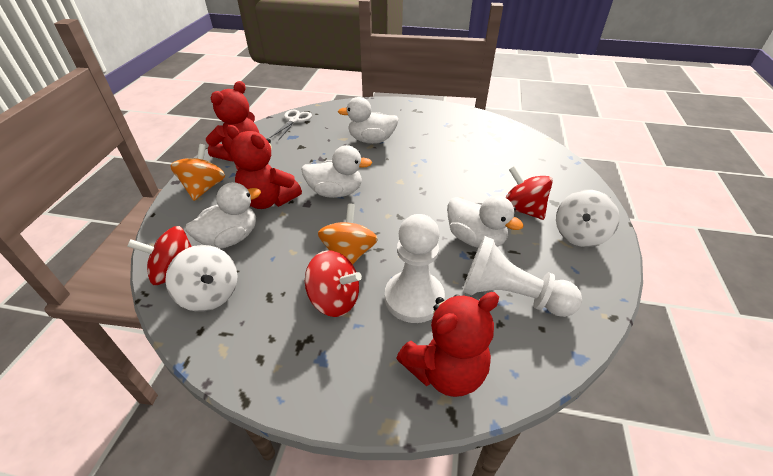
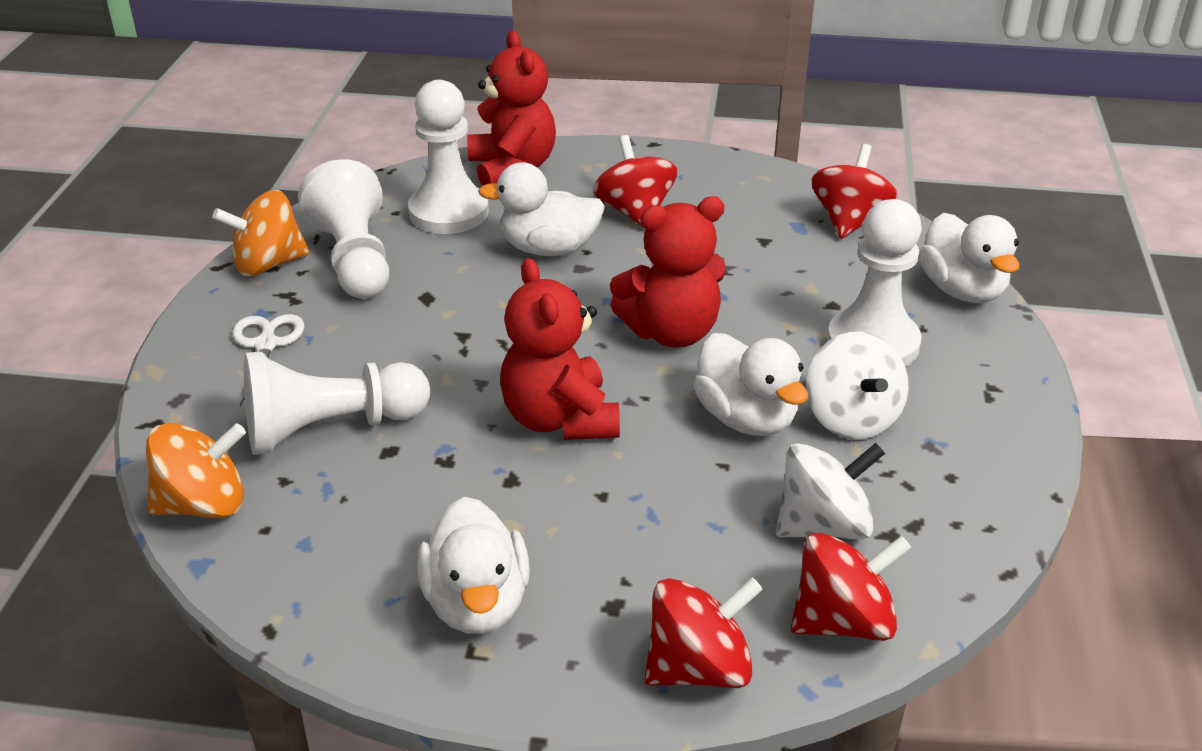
red spinning top: [127,226,192,285] [305,250,362,317] [505,166,553,220] = 3 -> [593,135,678,227] [645,578,763,688] [791,533,911,641] [811,144,898,238] = 4
white pawn: [385,214,445,323] [462,236,582,317] = 2 -> [244,352,430,455] [298,159,389,299] [408,80,489,234] [827,199,922,367] = 4

